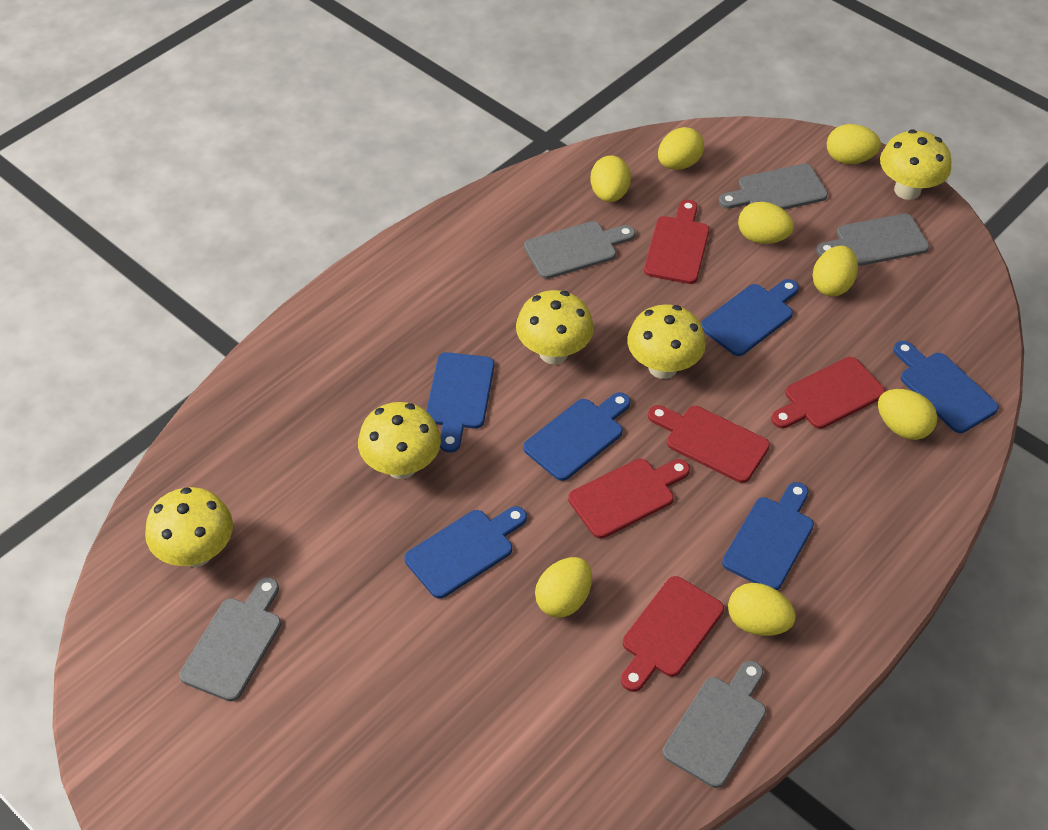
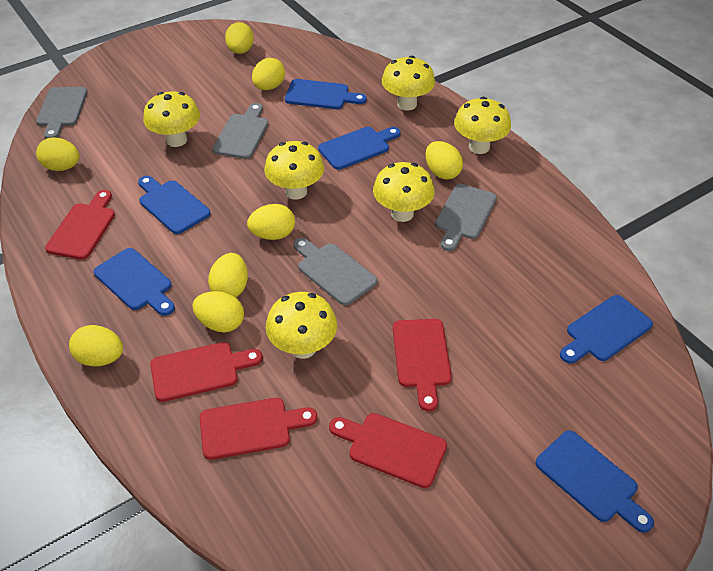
grey cutting board: [180,577,281,701] [524,221,635,279] [662,661,766,788] [719,164,828,210] [816,214,929,266] = 5 -> [36,87,87,139] [212,103,268,159] [293,238,377,306] [435,184,497,251] = 4
yellow mushroom: [145,487,233,567] [358,402,441,479] [516,290,594,364] [627,304,706,379] [880,129,951,200] = 5 -> [143,92,200,147] [264,141,324,199] [266,292,337,359] [373,162,435,222] [382,56,435,111] [454,97,511,154] = 6

